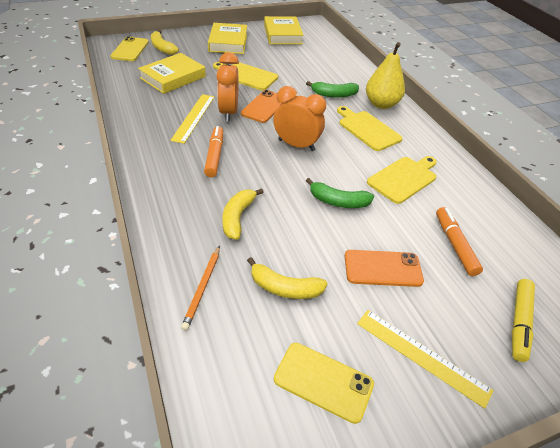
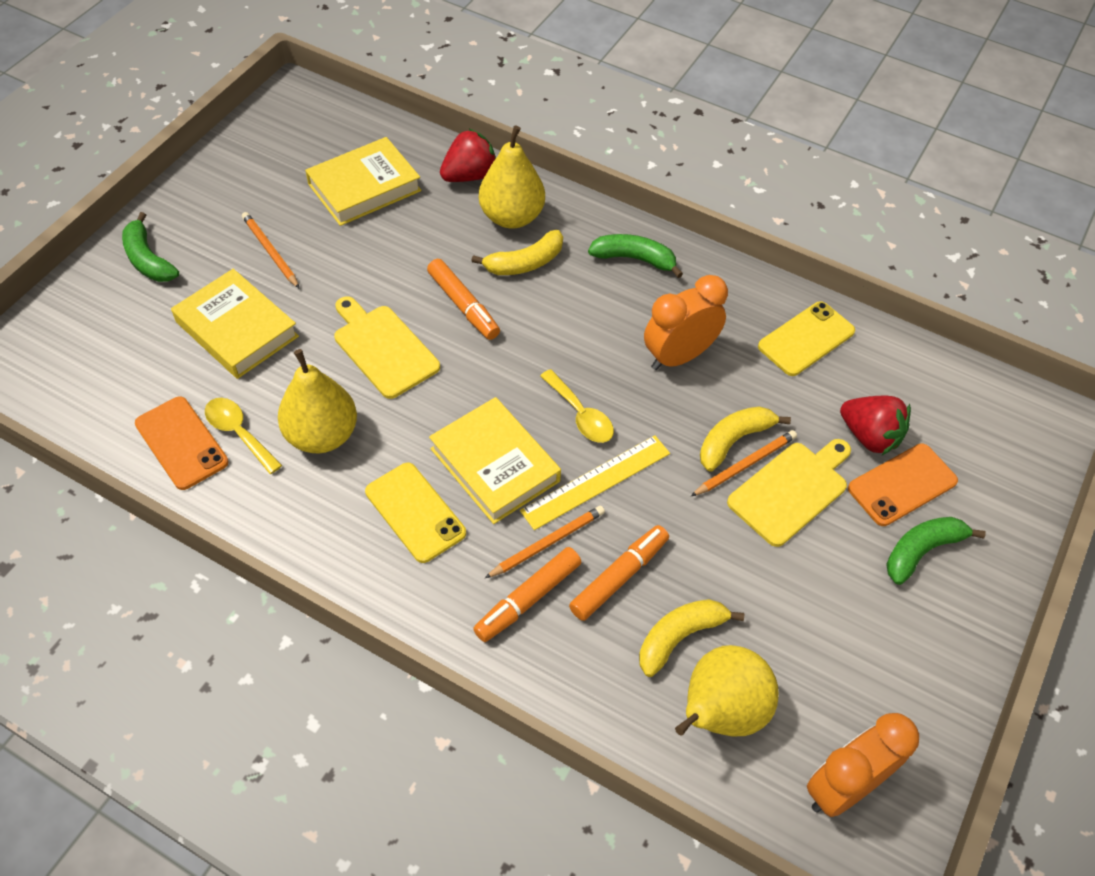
green banana: [306,81,359,98] [306,178,374,208] = 2 -> [122,212,179,282] [588,234,683,278] [886,517,986,585] = 3
orange marker: [204,126,223,177] [436,207,483,276] = 2 -> [427,259,500,340] [473,547,581,642] [569,525,669,621] = 3
orange pencil: [181,246,220,331] = 1 -> [242,212,300,289] [485,506,605,578] [691,430,797,496] = 3
red strawberry: none = 0 -> [440,129,496,182] [840,396,911,456] = 2
yellow cutting board: [213,62,278,90] [337,106,403,151] [367,156,437,204] = 3 -> [334,296,440,399] [727,439,851,547] = 2
yellow marker: [512,279,535,362] = 1 -> none = 0
yellow pear: [366,42,405,109] = 1 -> [278,349,357,453] [479,125,545,229] [675,645,779,736] = 3
yellow ruler: [170,94,214,144] [357,310,494,409] = 2 -> [520,435,670,530] = 1
yellow spoon: none = 0 -> [205,398,282,474] [540,369,614,443] = 2

